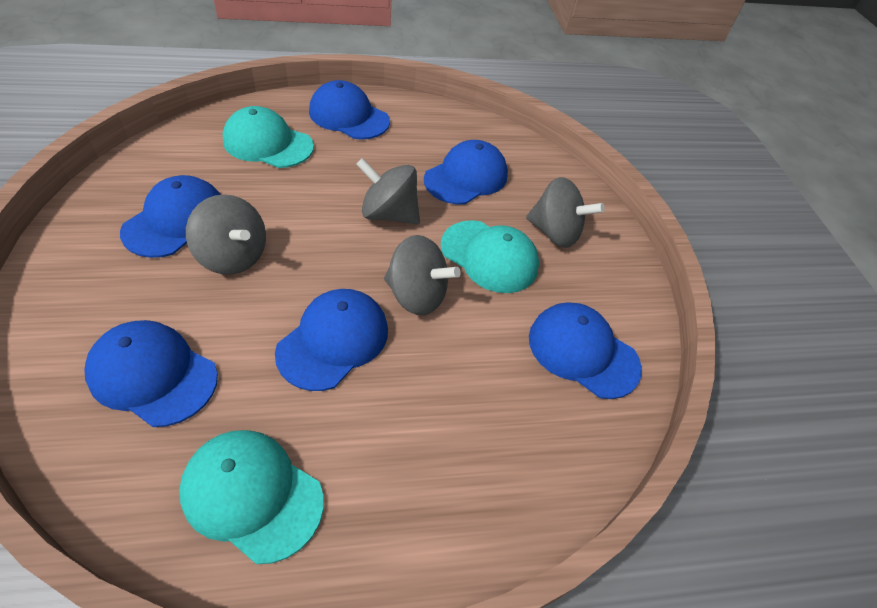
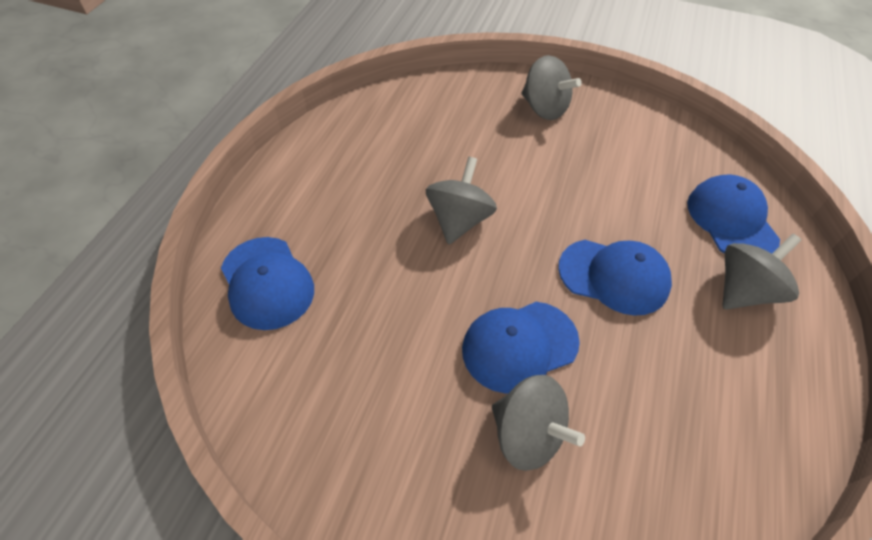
blue cap: [85,320,218,427] [120,175,221,258] [275,289,388,391] [309,80,390,140] [424,140,508,204] [529,302,642,399] = 6 -> [221,237,314,330] [462,302,580,393] [558,240,672,316] [687,175,780,254] = 4
turquoise cap: [179,430,324,564] [222,106,314,168] [441,220,539,293] = 3 -> none = 0

